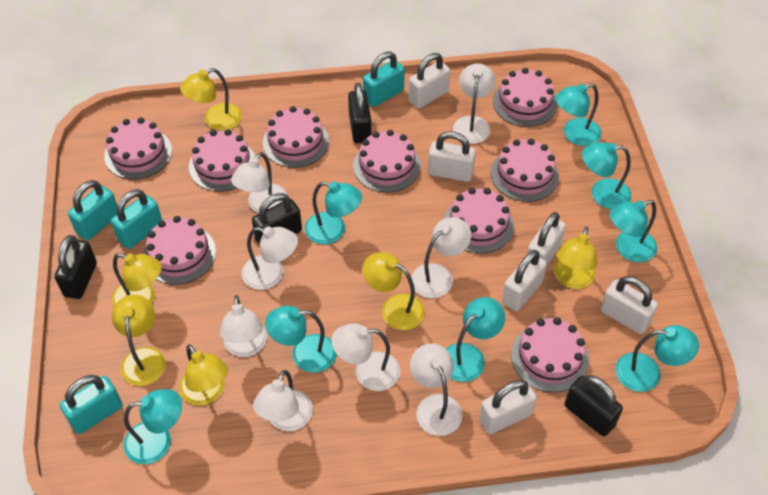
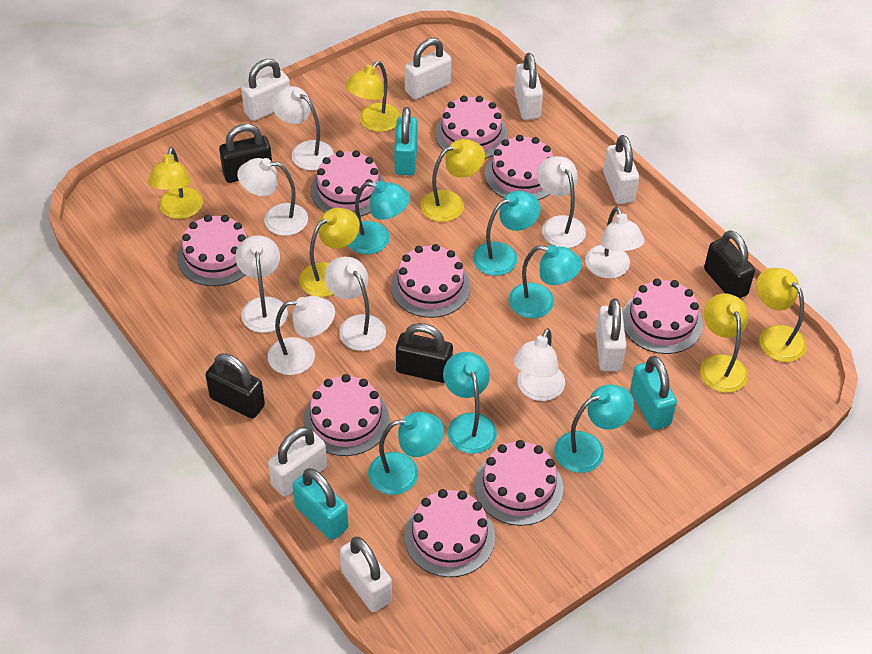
turquoise lamp: [124,389,182,464] [265,306,337,373] [305,182,362,244] [446,297,505,382] [555,83,601,146] [582,142,631,209] [610,200,657,262] [615,325,699,392] = 8 -> [348,181,410,254] [368,412,444,495] [443,352,497,454] [473,191,541,276] [508,245,582,318] [554,384,634,473] = 6
turquoise padlock: [60,375,123,434] [68,180,117,241] [111,189,162,249] [363,52,405,107] = 4 -> [293,468,348,540] [394,107,418,175] [630,356,677,430] = 3
white padlock: [409,53,450,108] [428,131,476,182] [479,380,537,434] [502,250,547,311] [527,212,566,267] [600,276,658,334] = 6 -> [241,59,290,121] [268,427,327,497] [340,537,392,612] [405,38,451,100] [514,53,543,120] [596,299,626,371] [603,135,639,204] = 7

